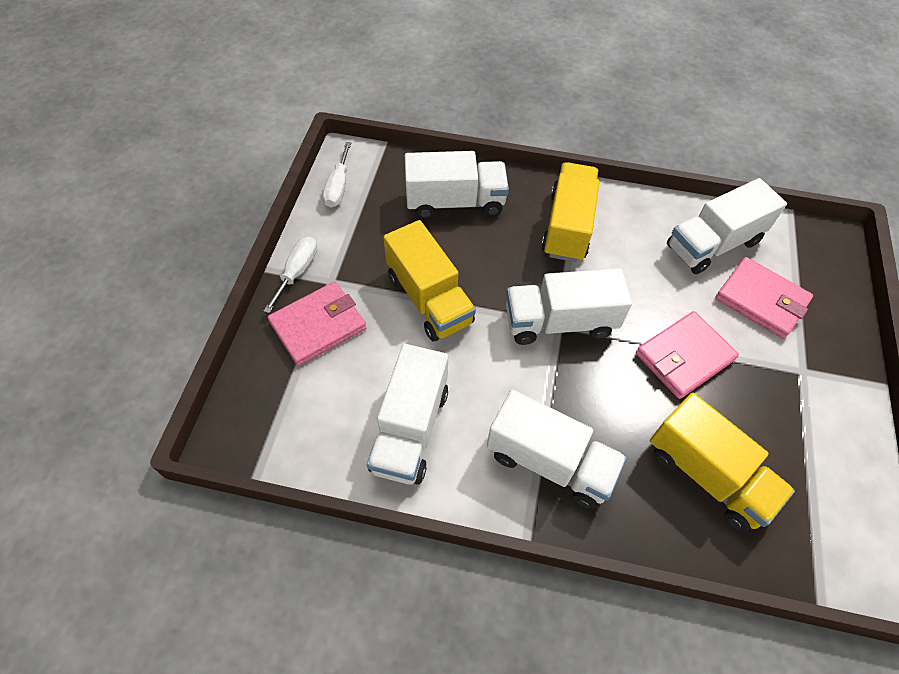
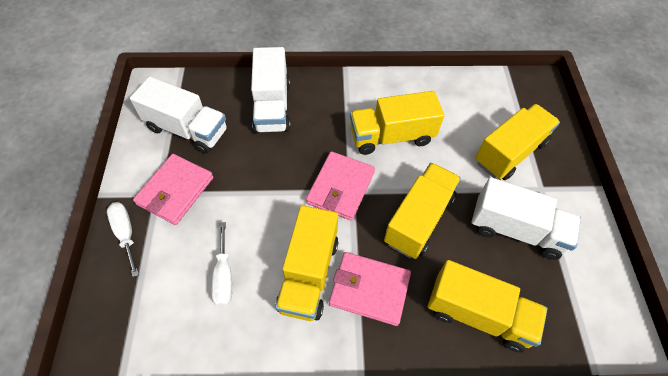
white truck: [367,344,448,485] [405,151,509,219] [487,390,627,509] [506,268,632,345] [667,178,787,274] = 5 -> [130,76,227,154] [251,47,291,133] [472,177,581,260] = 3
yellow truck: [383,220,476,341] [541,162,600,262] [650,393,795,532] = 3 -> [275,205,338,321] [350,91,444,155] [384,163,461,259] [428,260,548,353] [475,104,560,180] = 5

